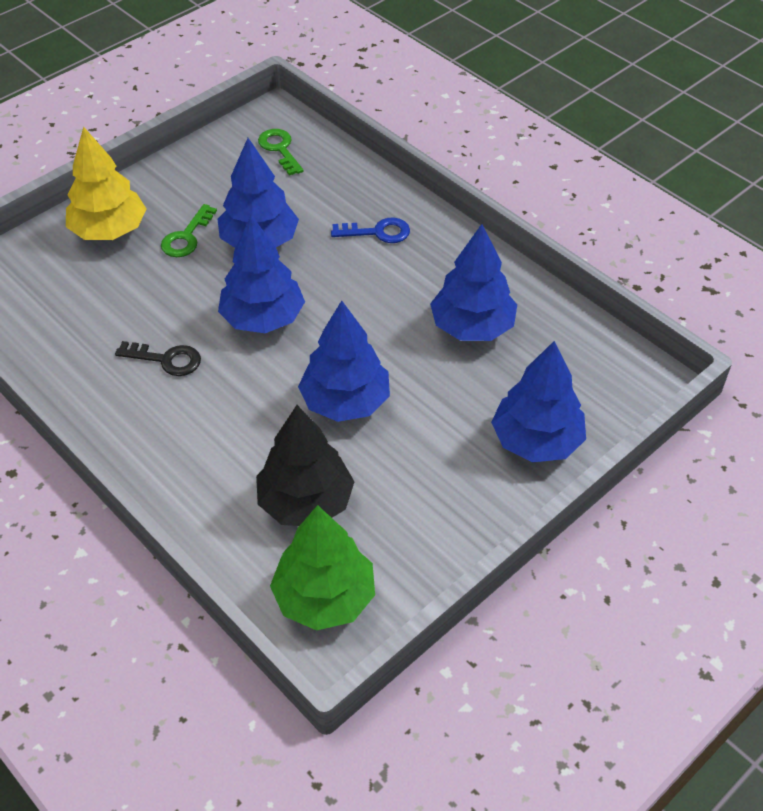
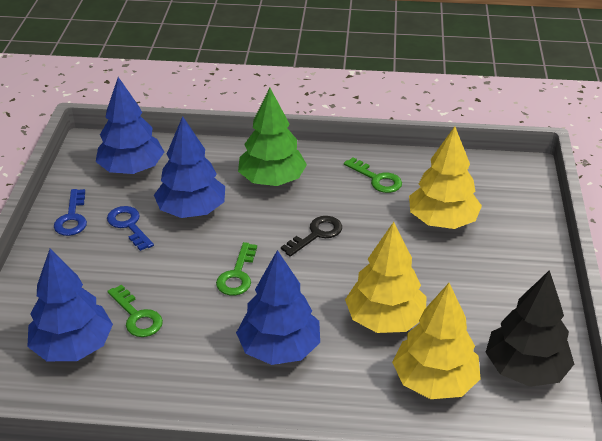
blue key: [331,217,410,243] = 1 -> [54,189,87,236] [107,206,154,251] = 2
blue tree: [217,138,299,248] [218,216,305,333] [298,301,390,422] [430,224,517,341] [491,341,586,462] = 5 -> [27,249,113,361] [96,77,164,174] [154,116,225,218] [236,250,320,365] = 4
green key: [161,204,217,257] [258,129,304,176] = 2 -> [107,284,163,337] [216,242,257,296] [344,157,402,193] = 3
yellow tree: [66,127,146,240] = 1 -> [345,222,426,333] [392,283,481,399] [409,126,482,229] = 3

